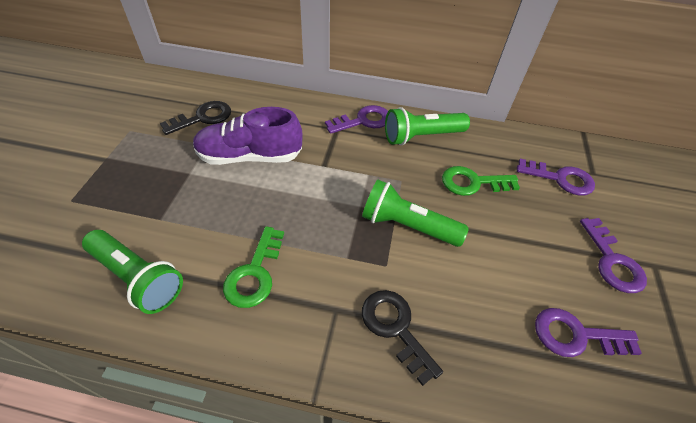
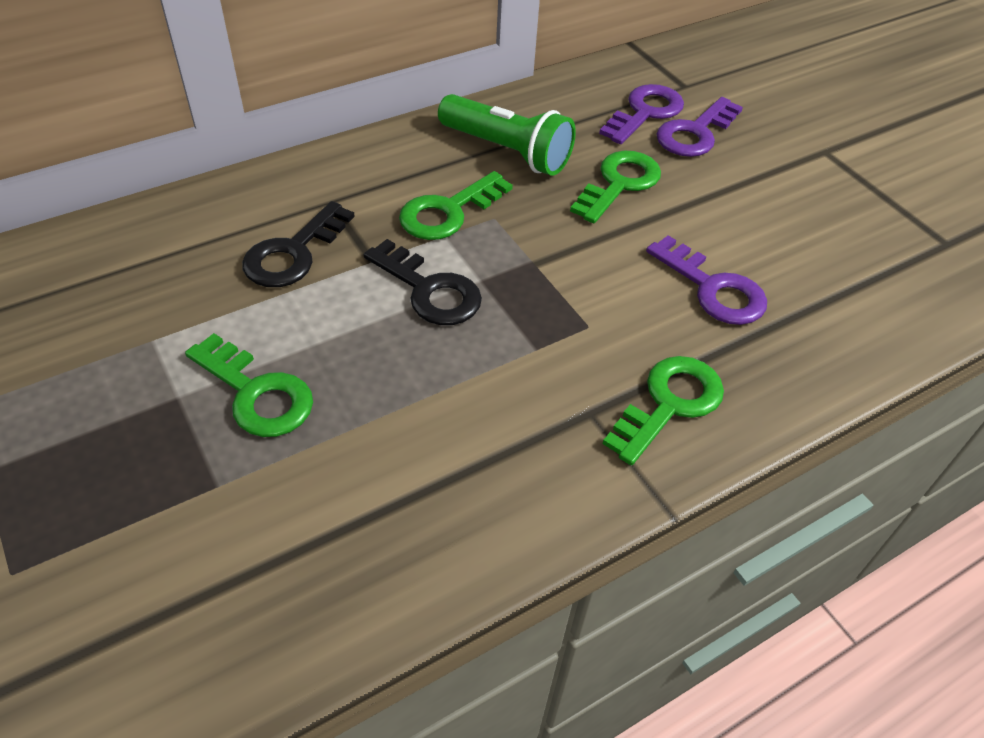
green flashlight: [82,230,183,314] [362,179,469,247] [385,107,470,145] = 3 -> [438,94,576,176] = 1
green key: [223,226,284,308] [442,166,520,196] = 2 -> [185,333,313,437] [399,171,513,240] [570,151,661,223] [603,356,724,465] = 4
purple key: [325,105,388,134] [517,159,595,196] [535,308,642,357] [580,218,647,293] = 4 -> [599,84,684,144] [646,235,767,325] [656,97,743,157] = 3
purple shoe: [193,107,303,165] = 1 -> none = 0

